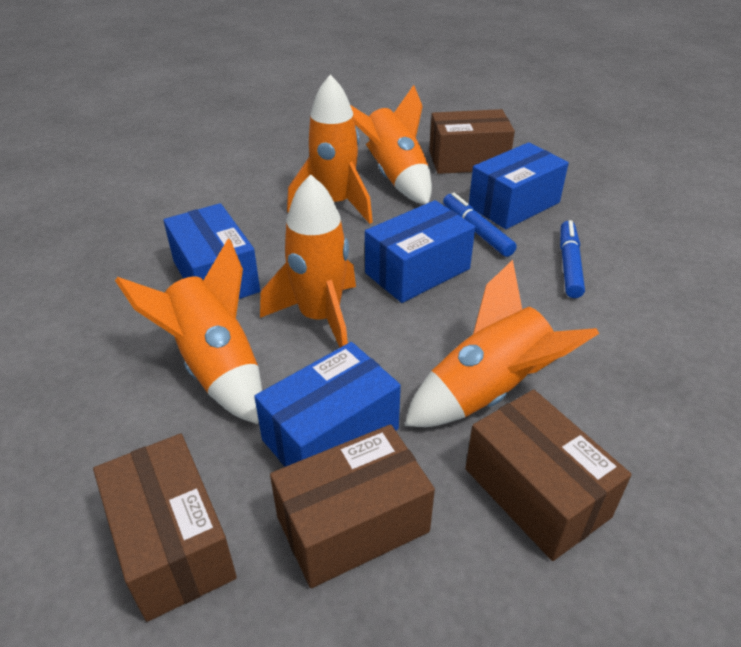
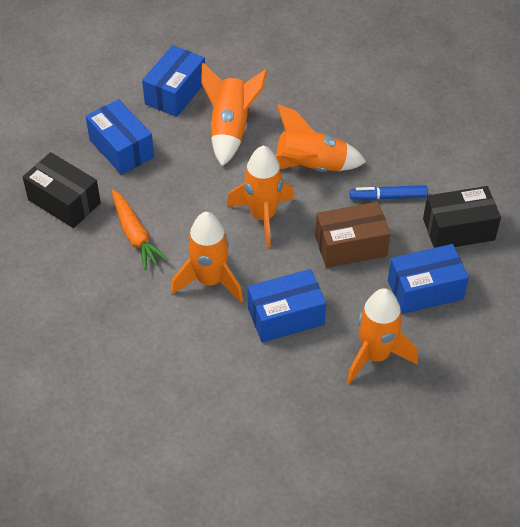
black box: none = 0 -> [23,152,101,228] [423,186,501,248] = 2
blue marker: [443,193,517,257] [560,220,585,298] = 2 -> [350,185,428,200] = 1
brown box: [93,433,237,622] [270,424,435,588] [429,109,515,174] [465,390,631,561] = 4 -> [315,202,391,268] = 1
orange carrot: none = 0 -> [111,190,168,270] = 1

